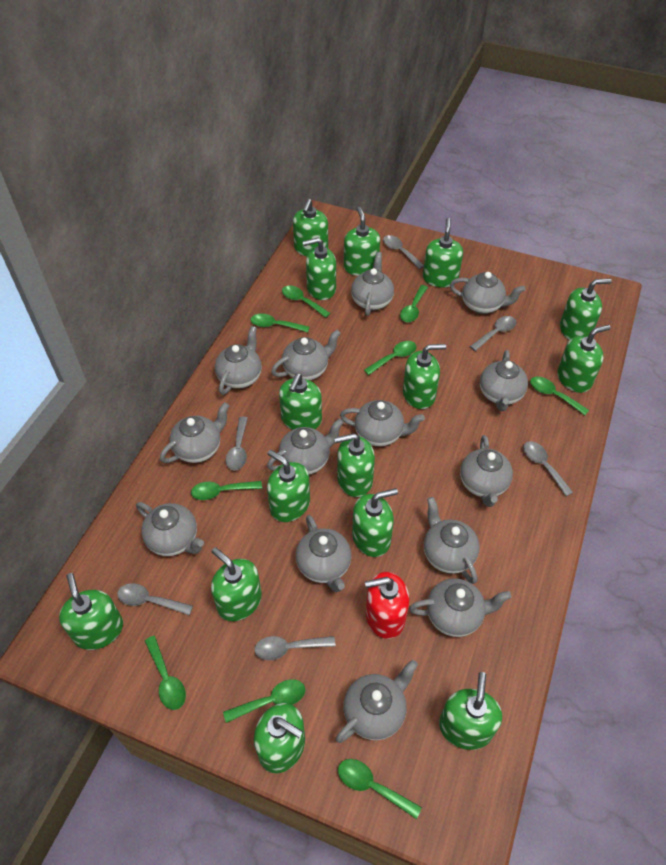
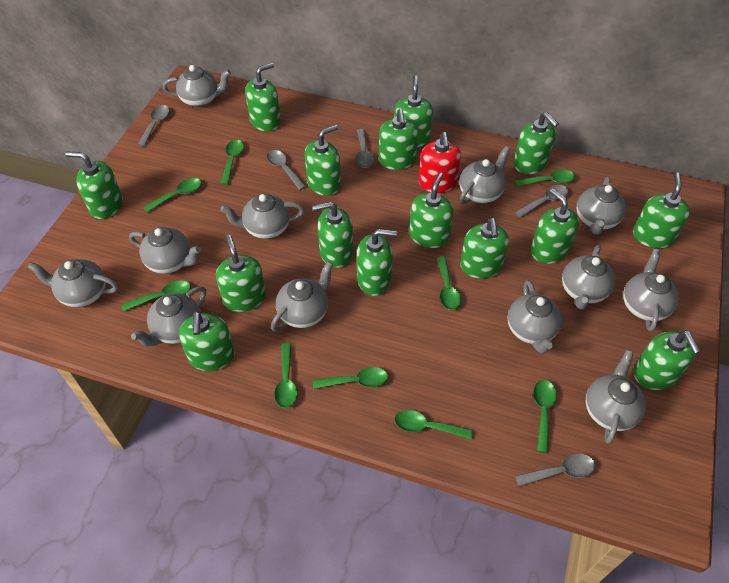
grey spoon: [117,583,193,615] [226,417,248,470] [254,636,336,660] [383,235,424,269] [470,316,516,351] [523,441,573,496] = 6 -> [138,105,169,146] [267,150,306,190] [356,129,374,168] [515,454,595,486] [516,185,568,218] = 5
grey teapot: [136,502,204,556] [160,402,229,463] [215,326,262,395] [267,419,344,475] [271,329,341,380] [296,515,351,593] [336,660,418,743] [340,400,425,447] [351,252,394,316] [409,578,512,637] [424,497,479,584] [450,272,526,314] [460,435,513,507] [480,350,528,411] = 14 -> [28,259,118,307] [129,227,201,274] [131,286,206,347] [163,65,231,108] [221,194,305,239] [271,261,333,332] [459,146,510,205] [508,280,562,354] [562,245,615,310] [577,177,626,235] [586,350,646,444] [623,249,679,332] = 12

